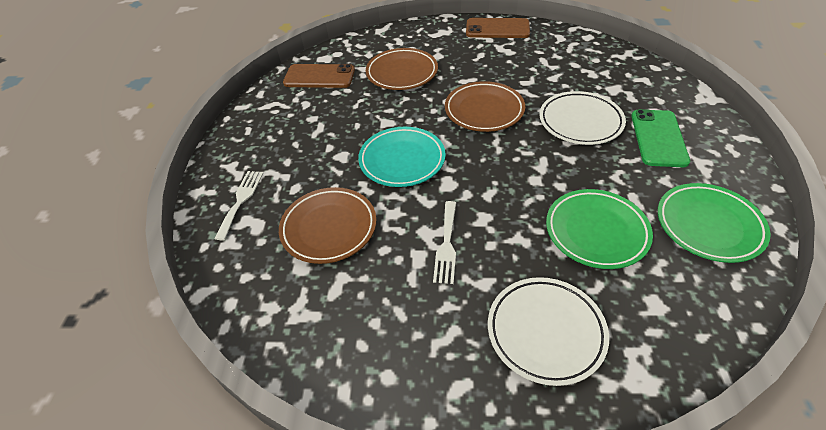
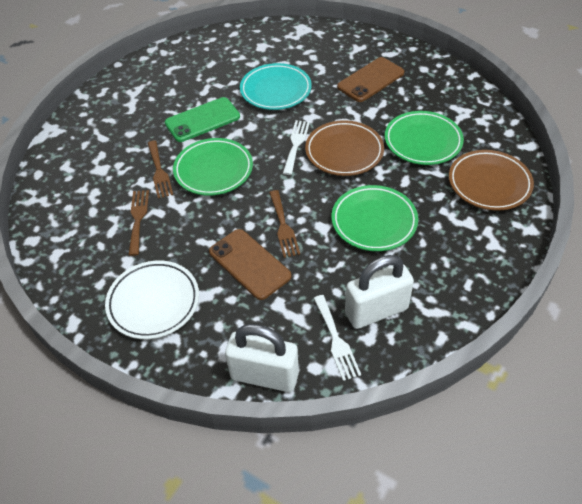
brown fork: none = 0 -> [129,190,149,256] [148,141,173,198] [269,190,300,258] = 3
brown plate: [279,187,376,264] [366,48,438,90] [445,81,525,132] = 3 -> [305,120,384,176] [449,150,534,211] = 2
green plate: [546,189,653,269] [658,183,771,263] = 2 -> [173,138,253,196] [332,185,418,251] [385,111,464,165] = 3
white padlock: none = 0 -> [225,324,299,392] [345,255,414,329] = 2
white plate: [488,277,609,386] [539,91,626,145] = 2 -> [105,260,199,339] = 1

